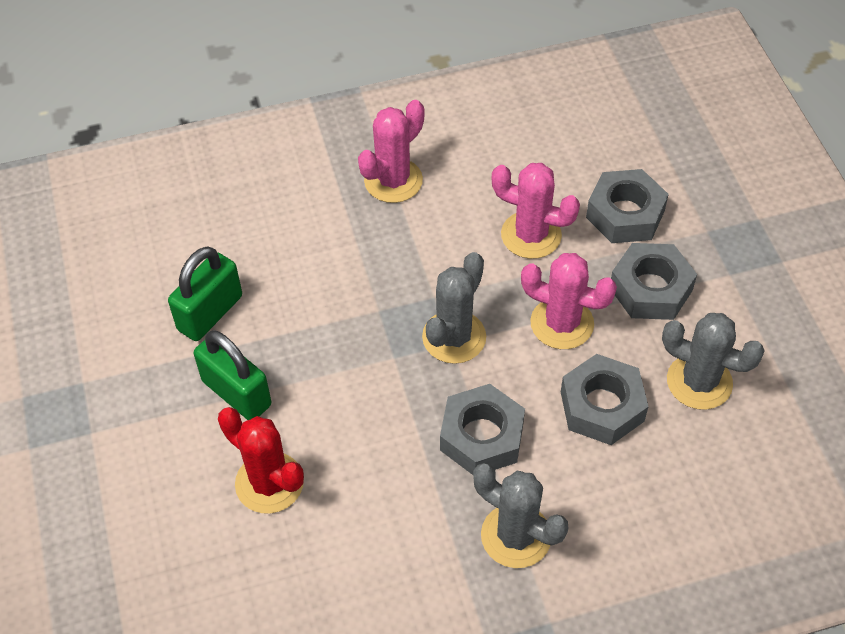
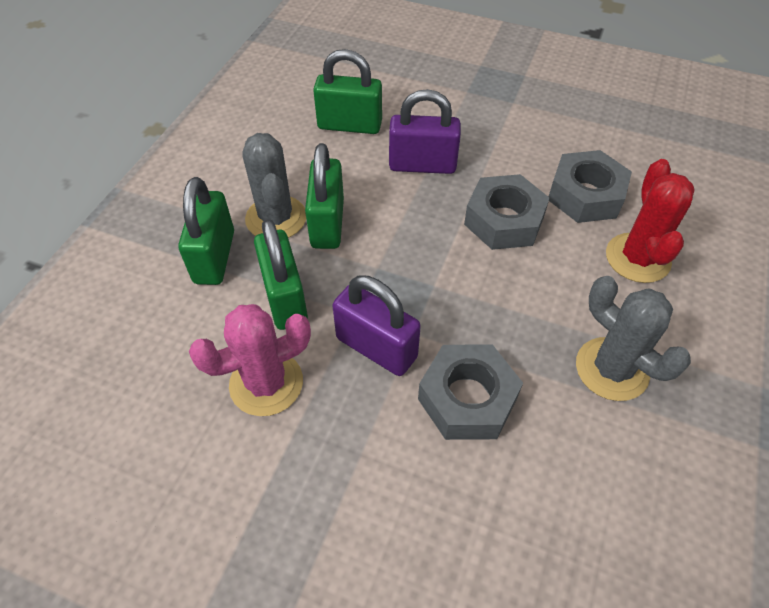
green padlock: [168,247,242,341] [194,330,271,420] = 2 -> [178,177,234,285] [254,219,308,330] [305,143,344,249] [313,49,382,134] = 4
grey cactus: [422,252,486,364] [473,463,569,568] [662,313,764,410] = 3 -> [243,133,306,238] [576,276,691,401] = 2
grey nut: [440,384,525,475] [561,354,649,445] [586,169,669,243] [611,243,697,320] = 4 -> [418,344,523,440] [464,174,550,250] [548,150,632,223] = 3
pink cactus: [358,100,424,203] [492,163,580,259] [521,253,617,349] = 3 -> [189,304,311,416] = 1
purple padlock: none = 0 -> [332,275,421,376] [389,89,461,174] = 2

